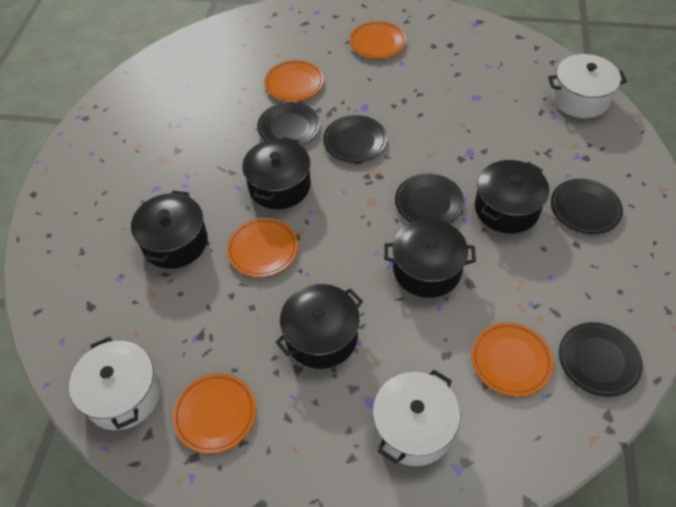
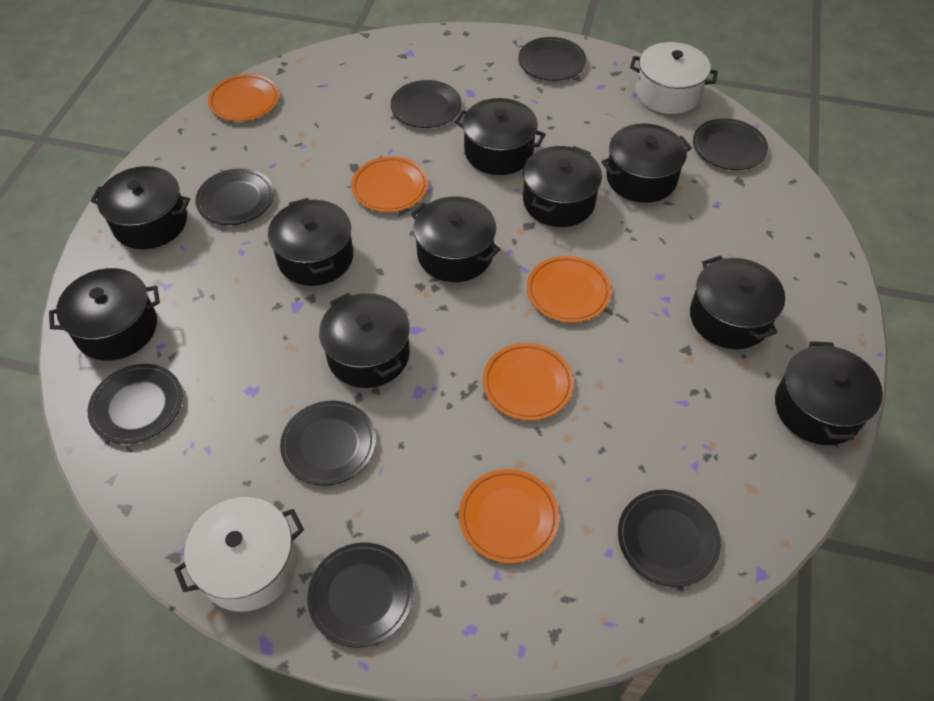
black plate: [257,102,320,145] [323,115,387,163] [395,174,464,224] [551,179,623,234] [559,322,643,397] = 5 -> [88,364,183,444] [195,168,274,225] [280,401,376,486] [307,542,414,647] [391,80,462,128] [518,37,586,81] [618,490,721,587] [693,118,768,170] = 8
black pot: [131,191,208,269] [242,137,311,209] [276,284,363,369] [384,219,476,298] [475,160,549,234] = 5 -> [49,268,160,361] [91,166,190,249] [268,198,353,286] [319,293,410,388] [411,196,501,282] [455,98,546,175] [523,146,602,227] [601,123,692,203] [690,255,785,349] [775,341,883,445] = 10
white pot: [69,337,161,430] [372,370,460,466] [548,54,627,118] = 3 -> [174,497,304,612] [630,42,718,114] = 2

